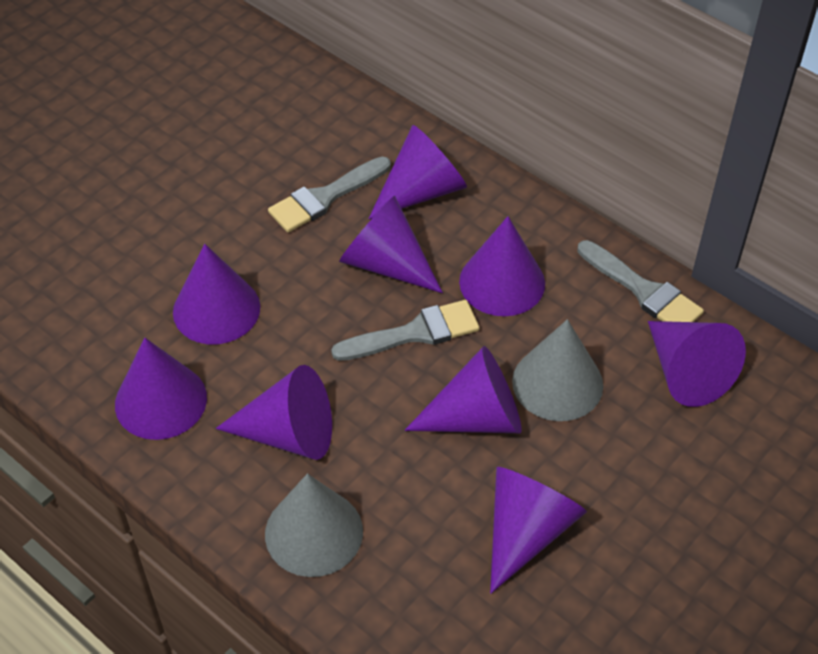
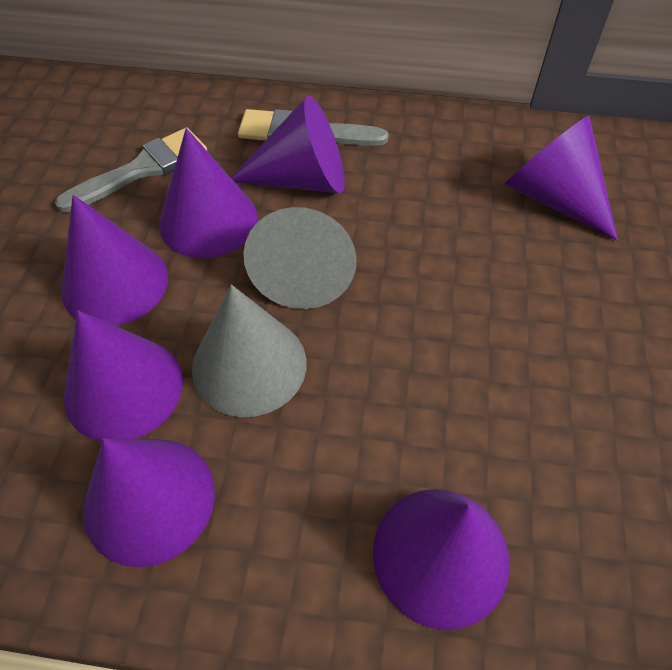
grey brush: [268,157,391,233] [331,300,480,361] [578,240,704,322] = 3 -> [55,128,207,213] [238,109,389,146] = 2
purple cone: [115,338,207,440] [173,244,260,344] [216,365,332,460] [339,196,443,293] [369,125,467,219] [405,346,522,433] [459,216,545,316] [490,467,587,594] [648,321,746,407] = 9 -> [61,195,168,326] [64,310,183,442] [83,438,215,567] [159,128,258,258] [231,96,345,193] [373,489,510,630] [505,115,618,241] = 7

